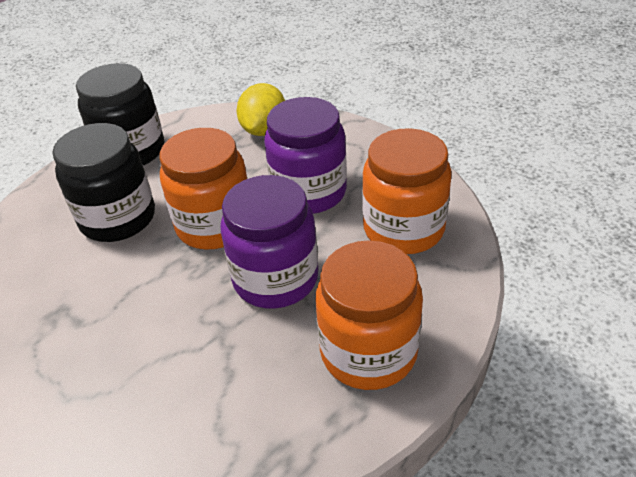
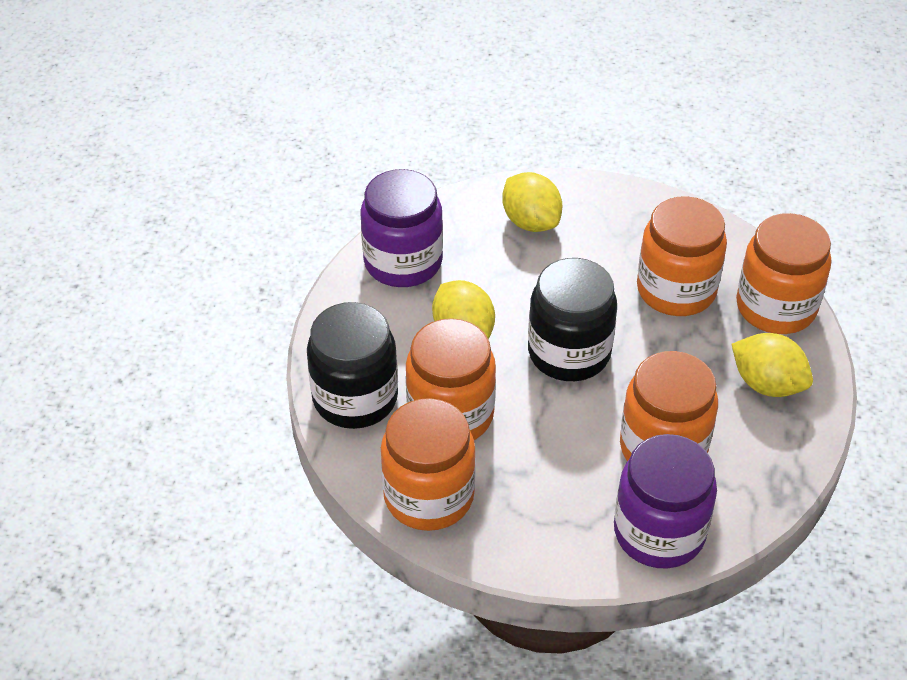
orange jar: [160,128,248,249] [316,240,423,390] [362,128,452,254] = 3 -> [381,398,476,531] [406,318,496,440] [620,351,718,461] [637,196,727,316] [736,213,831,334] = 5
yellow lemon: [237,83,285,136] = 1 -> [432,280,495,339] [502,172,562,232] [731,333,813,397] = 3

